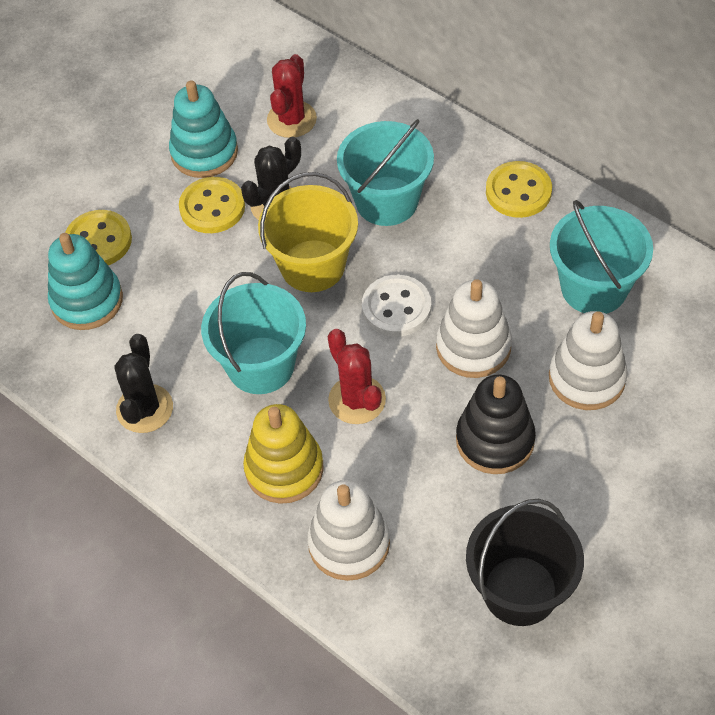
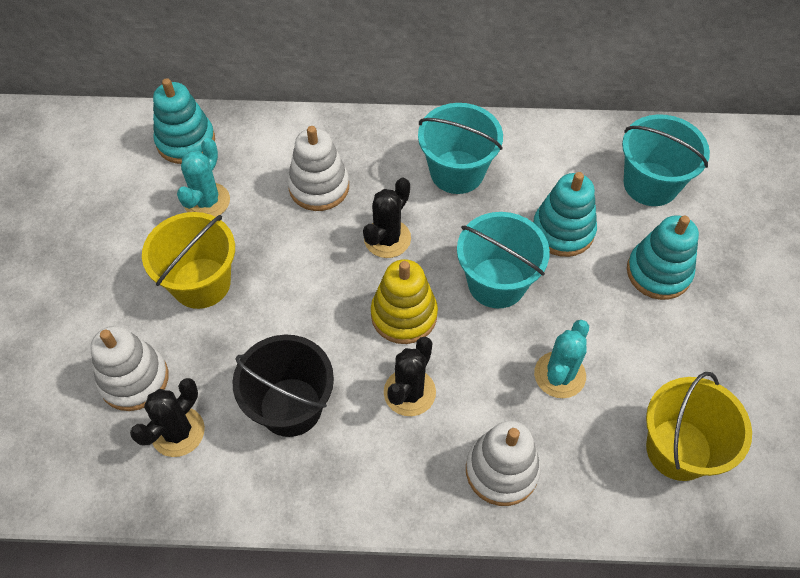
black cactus: [114,334,173,433] [241,137,301,220] = 2 -> [130,378,205,457] [363,178,411,258] [384,337,436,416] = 3
black stacking toy: [456,375,536,474] = 1 -> none = 0
red cactus: [267,54,317,138] [328,329,386,424] = 2 -> none = 0
turquoise cactus: none = 0 -> [177,138,230,217] [534,320,589,398] = 2
turquoise stacking toy: [48,233,123,330] [169,80,238,178] = 2 -> [153,78,215,164] [533,172,597,257] [627,215,699,300] = 3
white button: [362,275,431,337] = 1 -> none = 0
yellow bucket: [258,172,358,292] = 1 -> [142,212,235,309] [646,372,752,481] = 2
yellow button: [65,210,132,265] [179,177,245,233] [486,161,552,218] = 3 -> none = 0

